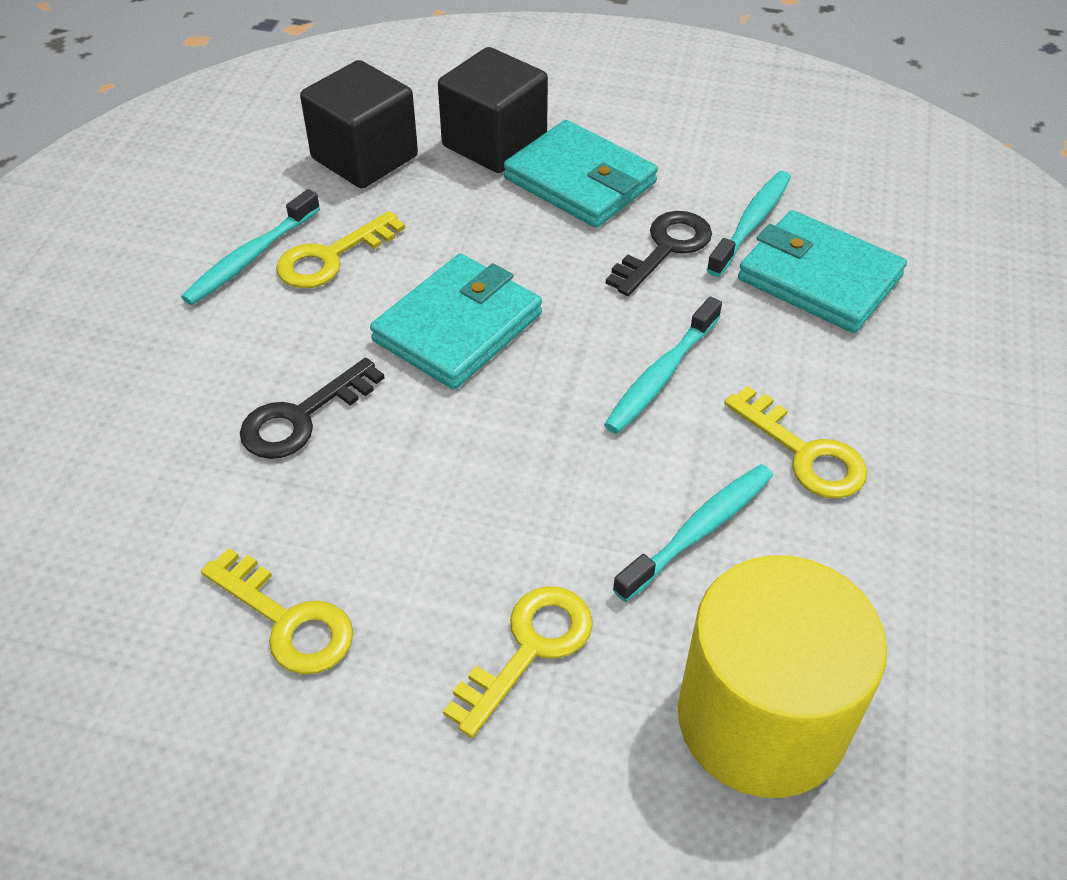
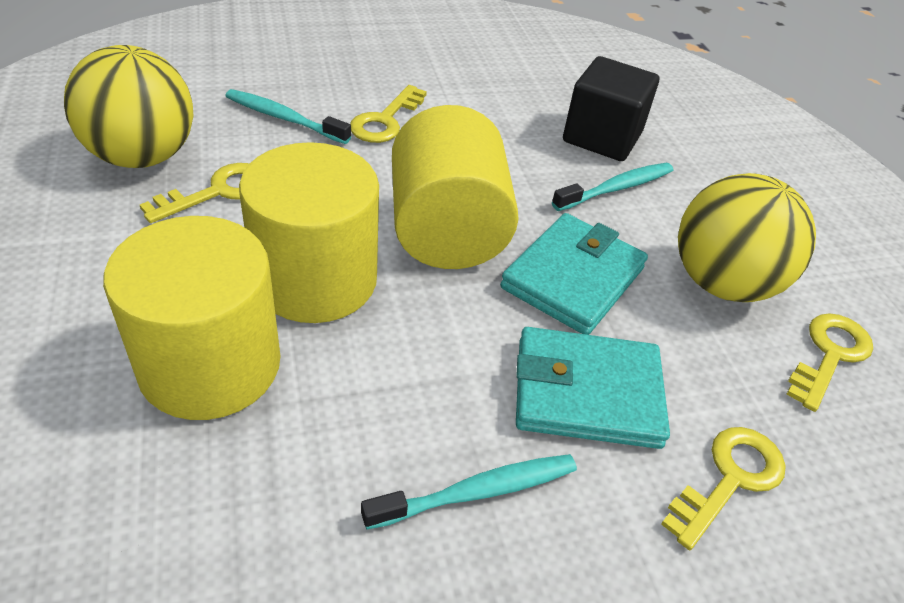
black cube: [300,60,418,188] [438,47,548,173] = 2 -> [563,56,659,161] = 1
black key: [240,358,384,459] [606,211,712,296] = 2 -> none = 0
turquoise toothbrush: [181,189,320,305] [604,297,722,434] [613,464,773,602] [707,171,791,277] = 4 -> [225,89,351,144] [361,454,577,530] [552,162,673,211] = 3
turquoise wallet: [370,254,542,390] [504,120,658,228] [738,210,907,333] = 3 -> [500,213,648,335] [516,327,670,449] = 2
yellow ball: none = 0 -> [64,45,193,168] [678,173,816,302] = 2
yellow cylinder: [678,555,887,798] = 1 -> [103,216,280,420] [239,142,379,323] [392,105,519,269] = 3

